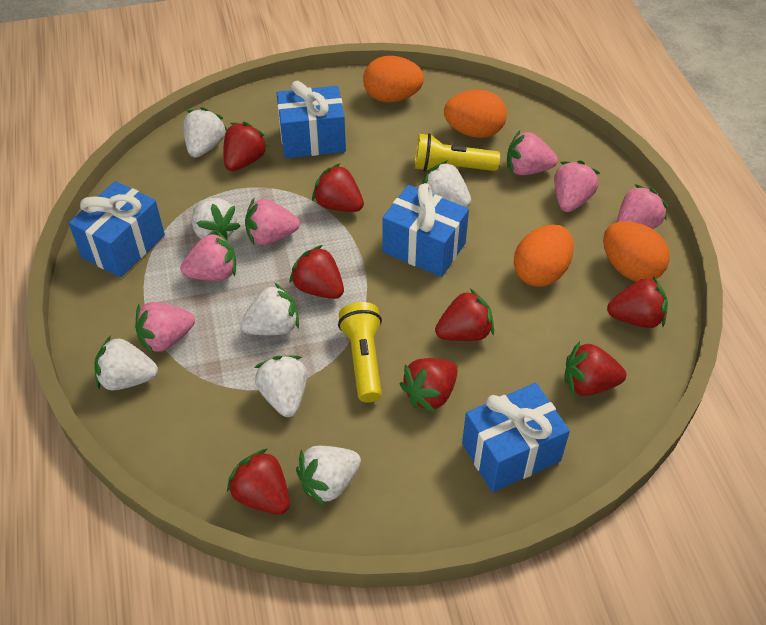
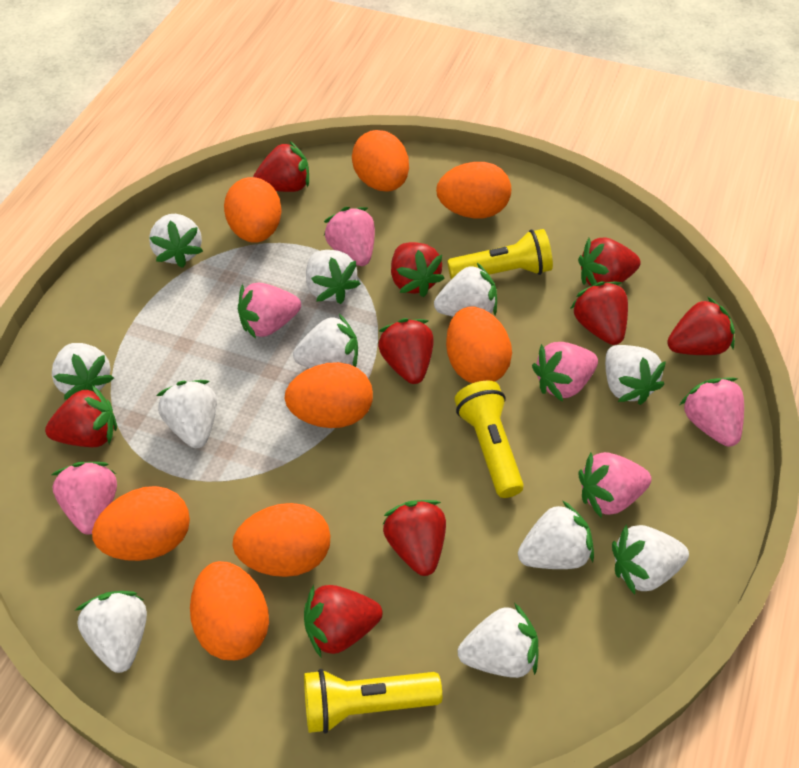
blue gift: [69,181,165,278] [277,81,346,158] [382,183,469,277] [462,383,570,492] = 4 -> none = 0
orange egg: [363,56,424,102] [444,90,507,138] [514,225,574,287] [603,221,670,281] = 4 -> [92,486,190,561] [190,561,269,660] [224,177,282,243] [232,503,330,577] [285,362,373,428] [352,130,409,192] [436,162,511,218] [446,306,512,383] = 8
red strawberry: [223,122,269,171] [227,448,290,515] [289,245,344,299] [312,163,364,212] [400,358,458,413] [435,289,494,341] [564,341,626,396] [607,276,668,328] = 8 -> [45,385,117,447] [253,141,309,192] [304,585,383,657] [378,318,434,384] [382,500,446,576] [391,242,445,297] [570,281,628,345] [578,238,641,286] [667,296,735,355] = 9
white strawberry: [94,336,158,390] [183,107,227,158] [192,198,240,240] [240,283,299,335] [254,355,307,417] [296,446,361,506] [422,160,471,207] = 7 -> [52,343,114,400] [75,591,147,673] [149,214,203,268] [156,380,217,448] [293,314,358,368] [306,250,360,304] [434,263,497,317] [458,604,539,678] [518,500,594,569] [605,345,666,405] [612,525,689,595] = 11
yellow flashlight: [338,302,382,403] [415,133,500,171] = 2 -> [304,669,442,734] [447,229,553,279] [454,381,524,498] = 3

